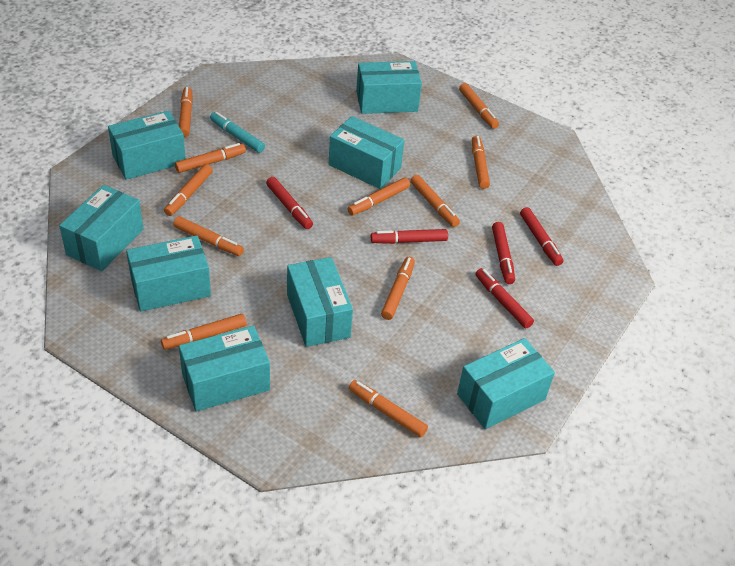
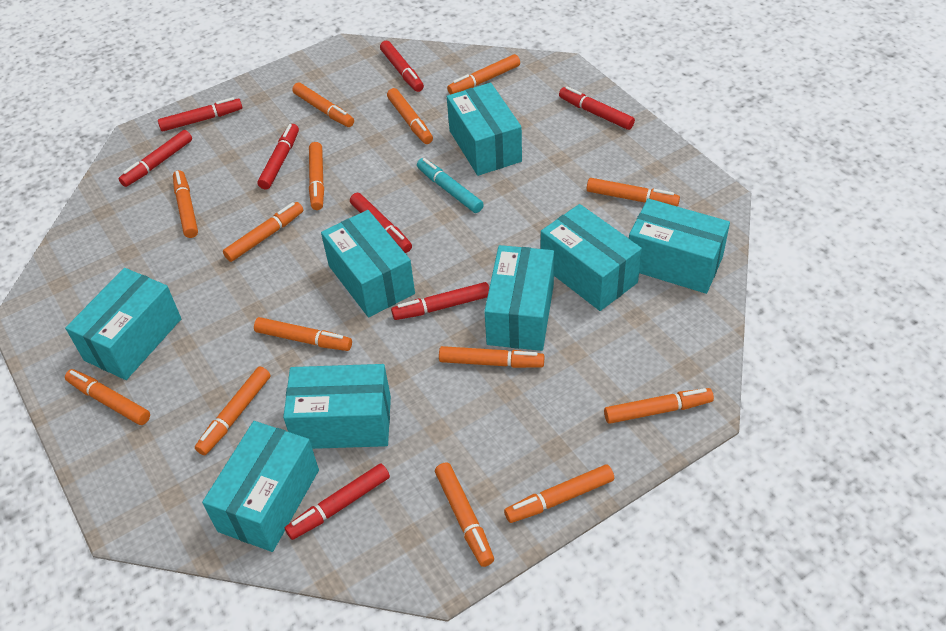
orange marker: [161,314,246,350] [164,164,213,216] [173,216,244,256] [175,143,246,173] [179,87,193,137] [347,178,410,215] [349,380,428,437] [381,257,415,320] [410,175,460,227] [459,83,499,129] [472,136,490,189] = 11 -> [65,369,150,425] [173,170,198,238] [195,367,271,455] [223,202,303,262] [254,317,352,351] [292,83,354,127] [309,142,324,210] [387,88,433,144] [435,463,494,567] [439,346,544,368] [447,54,520,95] [504,465,614,523] [587,178,680,207] [604,388,714,424] = 14
red marker: [266,177,313,229] [371,229,448,244] [475,268,534,329] [492,222,515,284] [520,207,563,266] = 5 -> [119,130,192,187] [158,97,242,132] [257,124,299,190] [285,464,390,540] [350,193,412,253] [380,40,424,92] [391,282,489,320] [559,86,635,130] = 8

